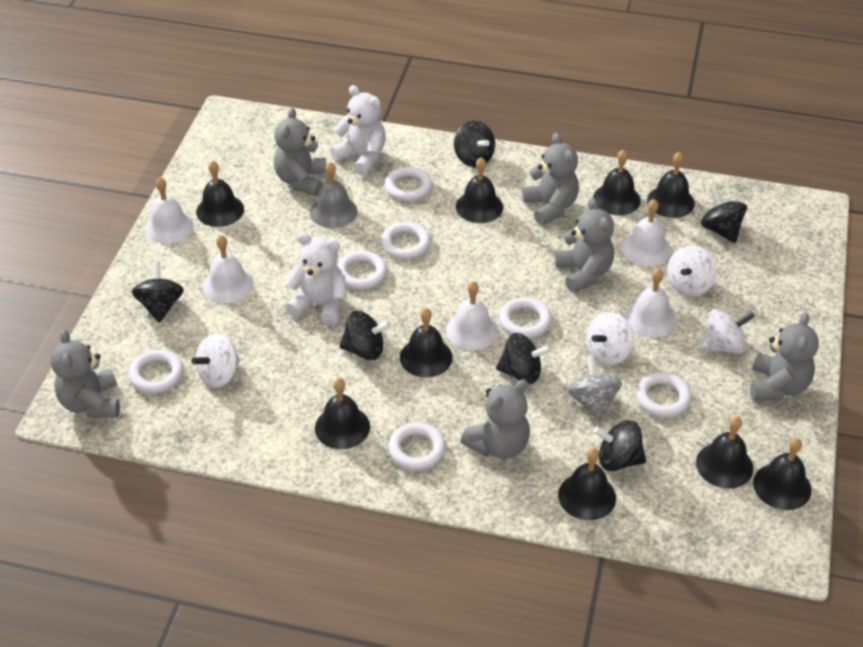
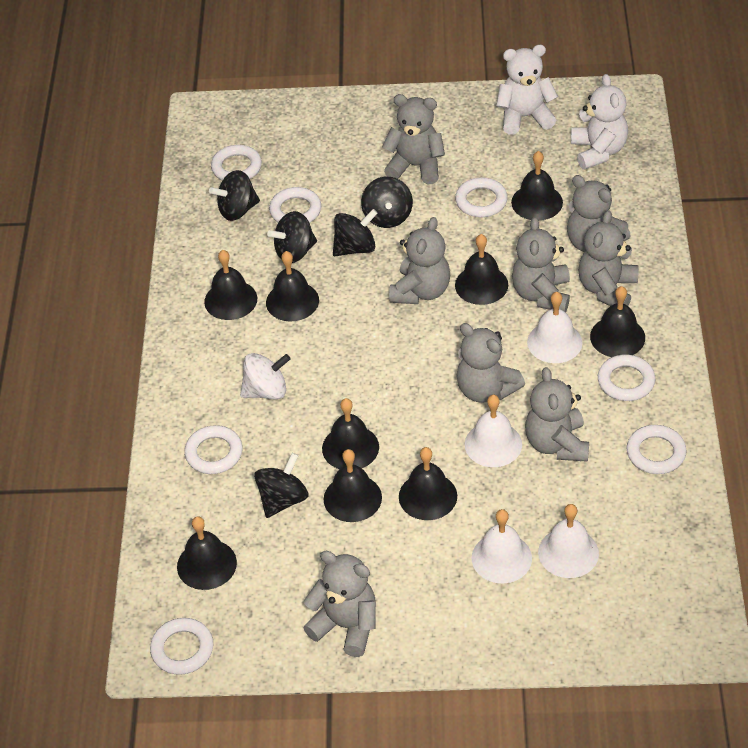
black spinning top: [132,261,184,323] [339,311,391,360] [454,121,495,167] [496,333,551,384] [593,420,646,471] [701,188,747,243] = 6 -> [209,170,260,221] [254,453,309,518] [267,211,317,263] [333,209,378,256] [361,177,413,228] = 5
grey bell: [310,162,358,228] = 1 -> none = 0
grey spinning top: [567,355,622,421] = 1 -> none = 0
grey teddy bear: [51,329,120,418] [274,108,327,196] [460,379,530,459] [522,133,579,225] [555,198,614,293] [750,312,819,401] = 6 -> [303,551,376,657] [382,94,445,184] [389,217,450,304] [456,323,525,403] [512,217,570,312] [525,367,589,462] [567,175,630,252] [578,210,639,306] = 8
white bell: [145,177,194,244] [203,235,254,303] [446,281,498,350] [622,199,671,266] [624,269,676,337] = 5 -> [465,395,522,467] [472,509,532,583] [527,292,582,363] [538,504,599,578] = 4
white spinning top: [191,334,240,387] [586,312,634,365] [667,246,717,296] [700,309,755,354] = 4 -> [240,353,291,400] = 1

